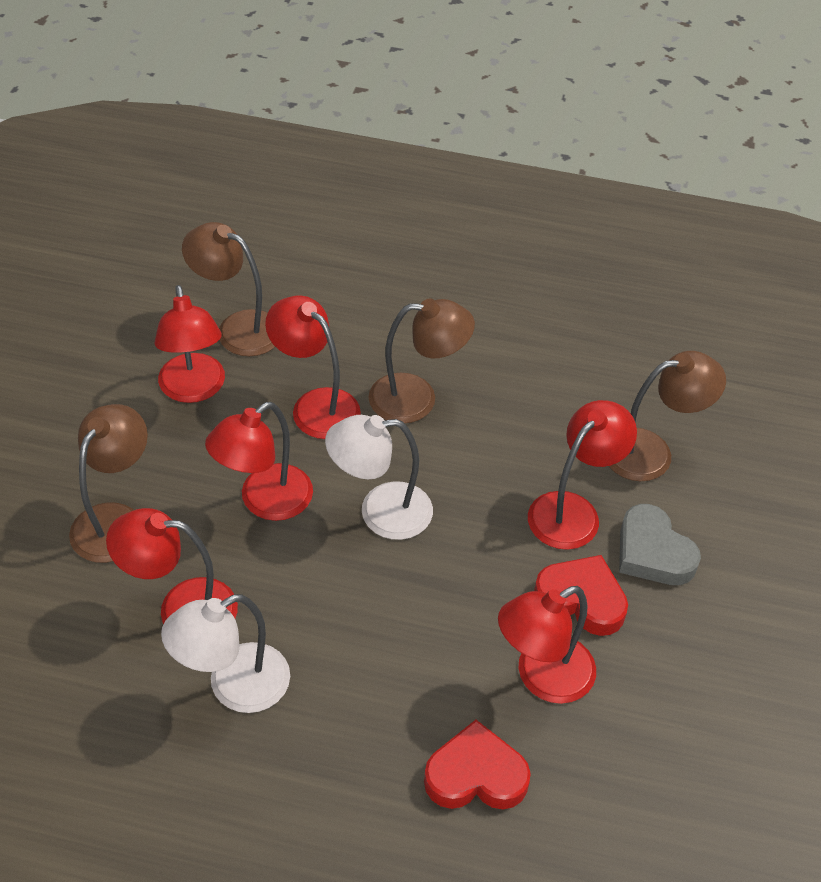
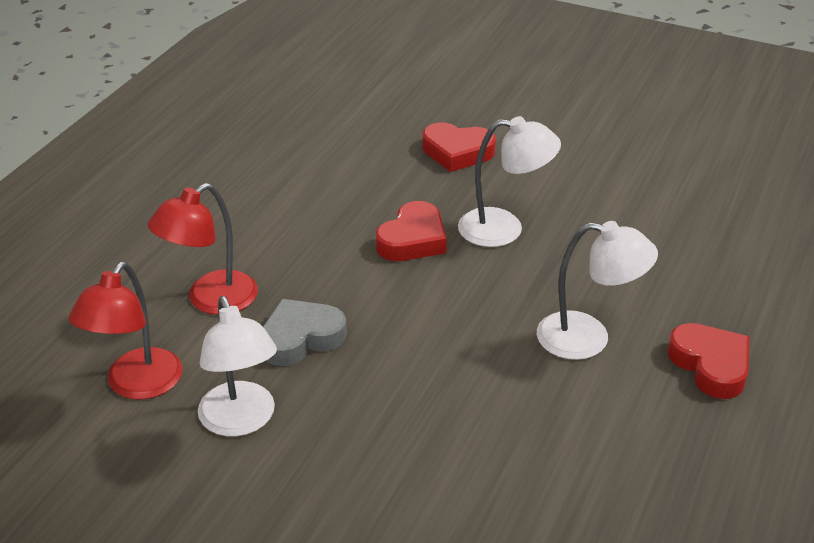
brown lamp: [69,404,148,563] [182,222,275,356] [369,298,475,423] [609,351,726,481] = 4 -> none = 0
red heart: [424,720,531,809] [534,555,628,636] = 2 -> [376,201,447,261] [423,123,496,172] [668,323,749,399] = 3
red lamp: [106,508,238,624] [155,285,225,403] [205,402,313,521] [265,296,361,439] [498,586,596,704] [528,400,637,550] = 6 -> [69,262,183,400] [147,183,258,315] = 2
white lamp: [161,594,290,713] [325,415,433,540] = 2 -> [198,296,277,437] [458,116,561,247] [537,221,658,360] = 3

